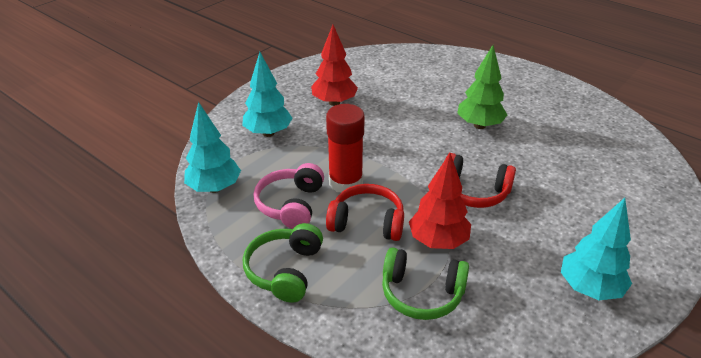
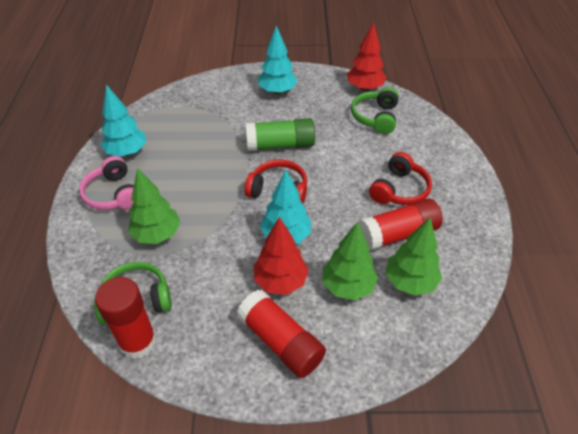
green glue stick: none = 0 -> [246,118,315,151] = 1
green tree: [457,45,507,129] = 1 -> [128,168,181,244] [323,222,378,300] [386,218,442,296] = 3
red glue stick: [326,104,365,192] = 1 -> [95,277,157,359] [237,290,326,378] [358,198,443,250] = 3

